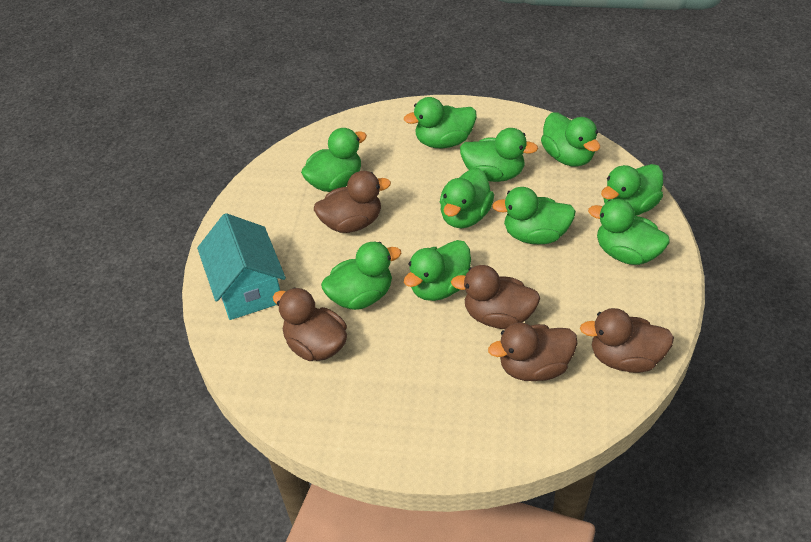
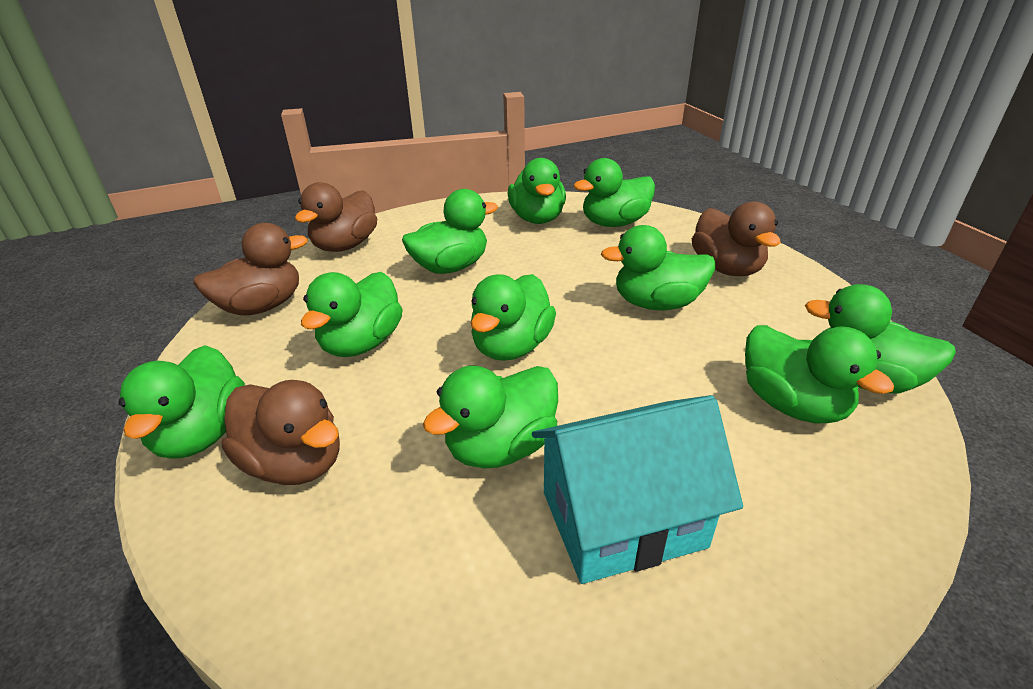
brown duck: [273,288,347,361] [314,171,391,233] [451,265,540,329] [488,322,578,381] [580,308,674,373] = 5 -> [193,223,308,316] [221,380,340,485] [295,182,377,252] [692,201,780,276] = 4

